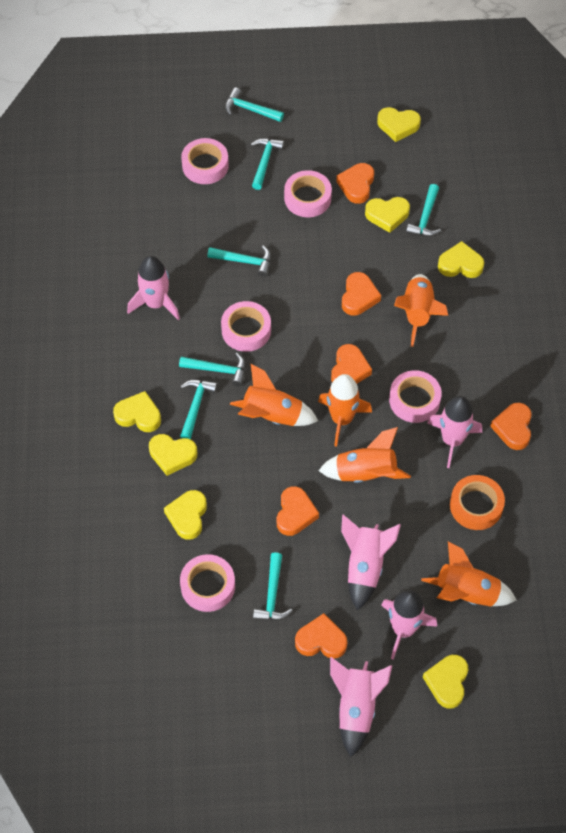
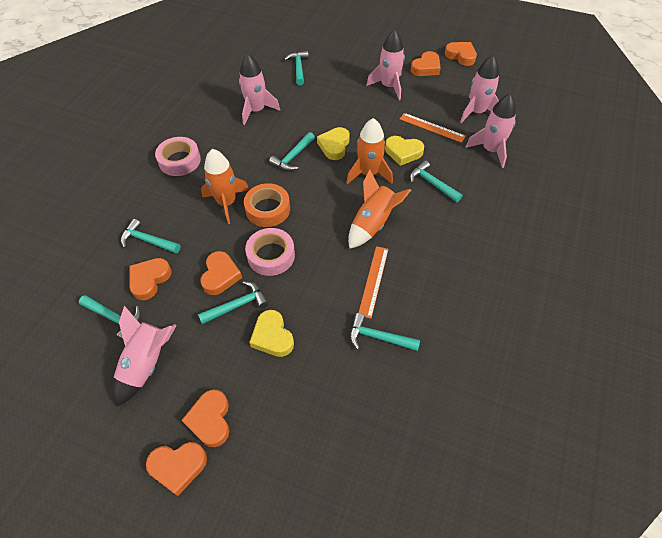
orange rocket: [230,364,318,426] [318,374,372,447] [319,427,411,483] [394,274,448,347] [421,541,516,606] = 5 -> [201,149,249,224] [346,118,393,184] [348,170,411,249] = 3
orange ruler: none = 0 -> [359,246,389,319] [400,113,466,143] = 2
pink tape: [180,554,235,612] [181,138,229,184] [221,301,271,352] [284,170,332,217] [389,370,442,423] = 5 -> [155,137,201,176] [245,228,295,276] = 2
yellow heart: [113,391,161,432] [149,434,197,476] [164,490,207,540] [365,197,410,233] [377,107,421,142] [423,655,468,709] [438,241,484,278] = 7 -> [249,310,294,357] [317,127,350,160] [385,136,424,166] = 3

